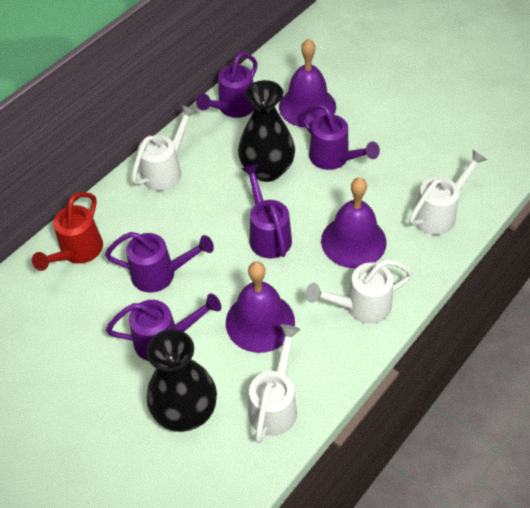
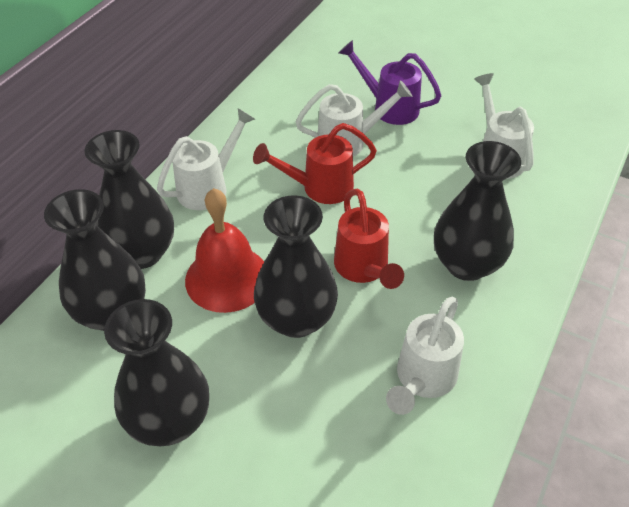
black vase: [146,329,217,432] [238,80,295,182] = 2 -> [44,189,146,331] [85,130,174,269] [104,299,209,446] [254,195,338,338] [434,141,521,281] = 5
purple bell: [226,262,295,353] [279,39,336,128] [321,177,387,268] = 3 -> none = 0
purple watering can: [105,232,214,293] [106,294,221,361] [196,52,258,118] [241,164,292,258] [301,104,380,170] = 5 -> [339,40,441,125] = 1
red bell: none = 0 -> [185,188,264,313] = 1
red watering can: [32,192,103,271] = 1 -> [253,123,377,204] [334,189,404,289] = 2

